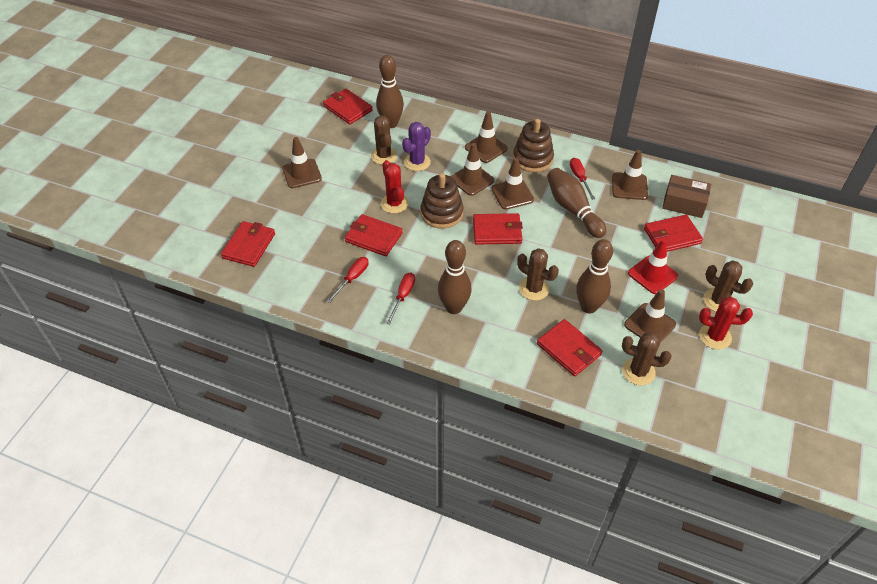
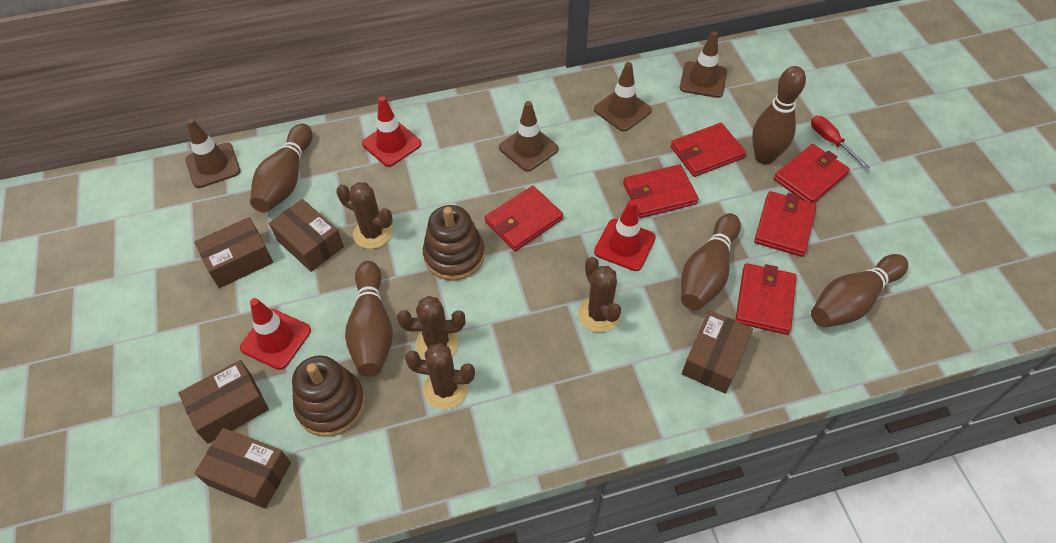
brown bowling pin: [376,55,404,128] [438,240,471,314] [547,168,606,238] [576,239,613,314] = 4 -> [250,124,313,212] [345,261,393,377] [681,213,741,310] [752,66,806,165] [811,254,908,328] = 5
brown box: [662,175,711,218] = 1 -> [179,360,269,443] [194,217,273,288] [194,428,291,508] [269,199,344,272] [682,310,753,393] = 5
brown traffic cone: [282,137,322,188] [450,143,494,196] [465,111,508,163] [491,158,534,210] [612,150,648,200] [624,289,676,343] = 6 -> [185,119,241,188] [499,101,559,171] [594,62,652,132] [680,31,727,98] = 4
purple cactus: [402,122,431,171] = 1 -> none = 0
red cactus: [381,160,408,213] [699,297,753,350] = 2 -> none = 0
red screwdriver: [327,257,369,303] [386,273,415,324] [570,158,595,200] = 3 -> [811,116,870,170] = 1
red traffic cone: [628,239,678,294] = 1 -> [240,298,311,370] [362,96,422,167] [594,200,656,271] = 3

